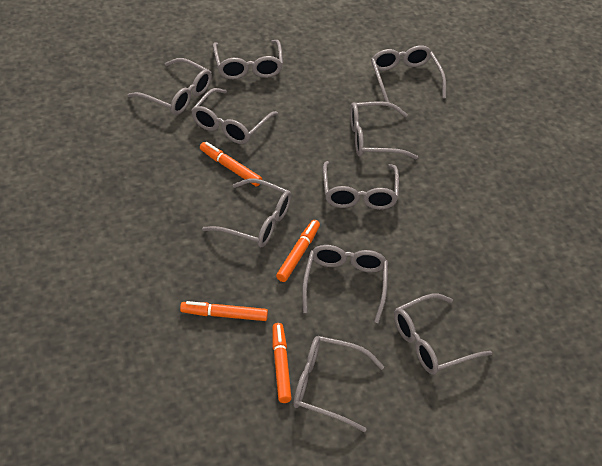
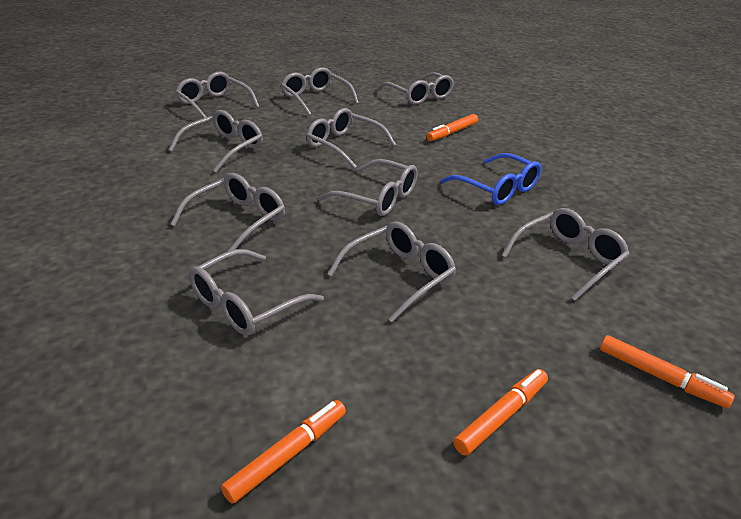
blue glasses: none = 0 -> [440,153,541,205] = 1

